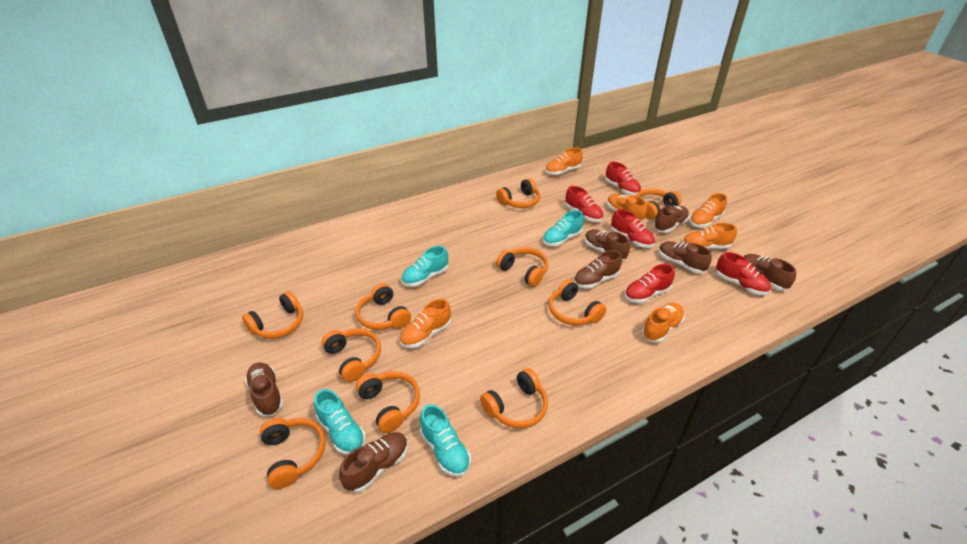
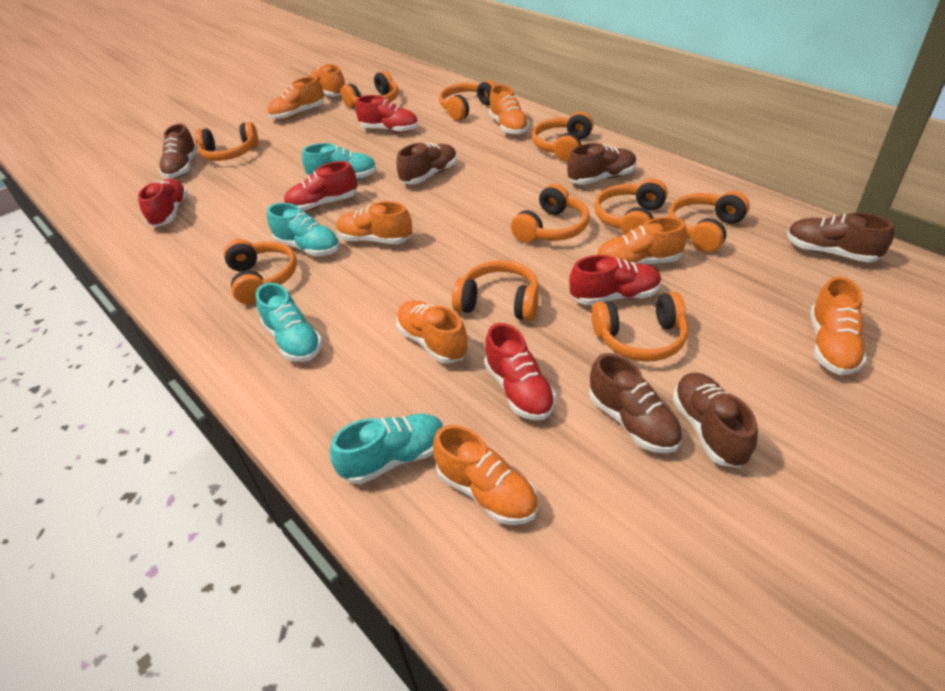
brown shoe: [245,362,284,416] [339,432,408,493] [574,250,622,289] [585,230,630,260] [654,205,689,233] [659,241,712,273] [744,254,796,290] = 7 -> [159,124,198,179] [396,143,457,184] [567,143,637,184] [589,353,682,453] [673,373,758,468] [787,212,894,262] = 6
orange shoe: [399,299,451,348] [545,147,583,175] [607,194,647,222] [642,303,685,343] [682,223,737,249] [689,193,727,228] = 6 -> [267,76,324,120] [310,64,345,96] [336,201,412,244] [396,300,469,364] [433,425,538,525] [489,84,529,135] [596,217,687,264] [810,276,867,375] = 8

